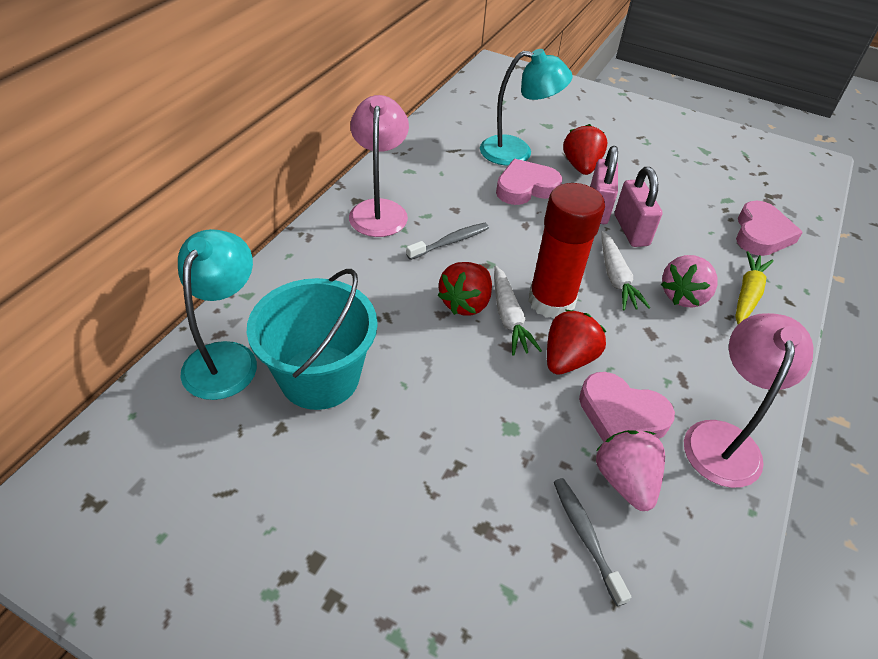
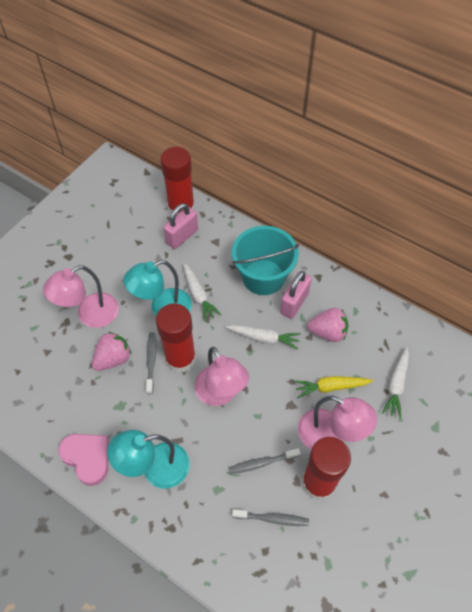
grey toothbrush: [406,223,489,260] [554,478,631,607] = 2 -> [146,332,156,394] [228,448,301,474] [232,509,309,526] = 3
pink heart: [496,159,562,205] [579,372,675,442] [736,201,803,256] = 3 -> [58,434,109,486] = 1
pink lamp: [349,95,409,237] [684,313,813,488] = 2 -> [43,265,119,328] [194,347,249,406] [298,395,377,450] = 3
red glue stick: [528,183,605,318] = 1 -> [156,304,196,373] [160,147,195,214] [302,437,351,500] = 3
red strawberry: [438,262,492,315] [547,310,606,375] [563,124,607,175] = 3 -> none = 0
white carrot: [494,266,542,355] [601,231,650,310] = 2 -> [183,263,221,322] [225,325,301,350] [382,347,409,419] = 3

